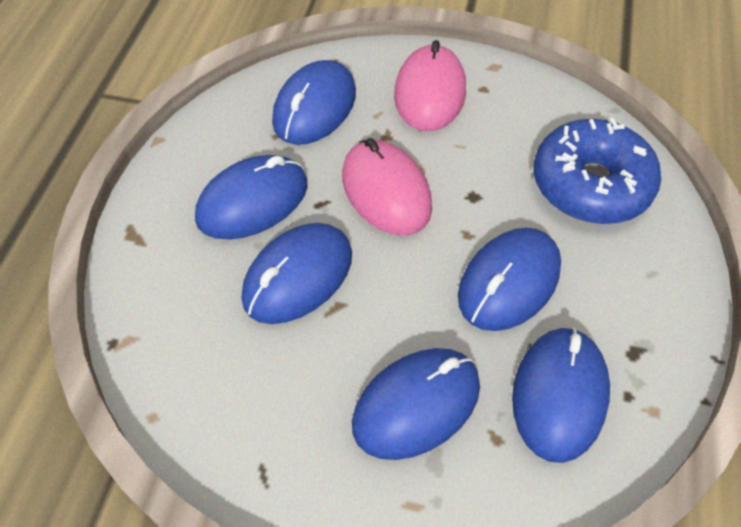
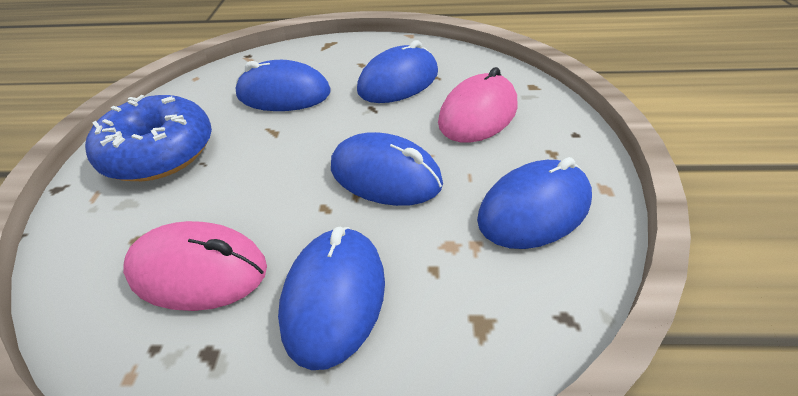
blue mouse: [195,155,307,239] [242,223,352,324] [272,60,356,145] [352,348,480,460] [458,228,561,331] [512,327,610,463] = 6 -> [236,60,330,111] [278,227,385,370] [331,132,443,206] [357,40,438,103] [477,157,592,249] = 5

